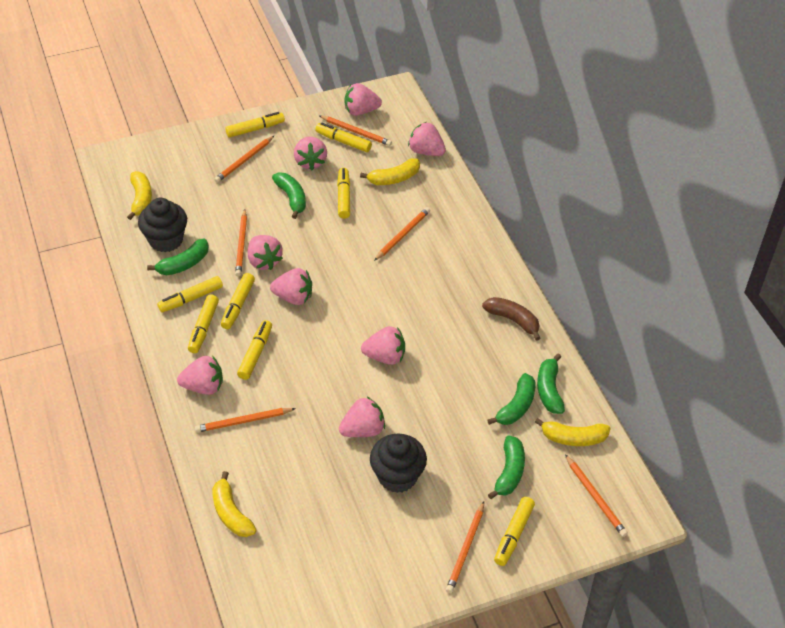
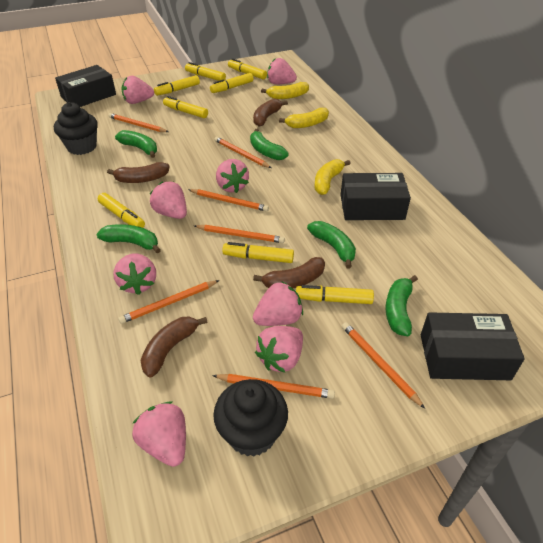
black box: none = 0 -> [55,65,116,107] [341,173,411,220] [421,312,525,380] = 3
brown banana: [482,297,540,341] = 1 -> [107,162,170,183] [141,317,208,377] [253,99,288,126] [253,257,325,288] = 4
yellow banana: [127,171,152,220] [212,471,257,537] [360,158,420,185] [535,418,611,446] = 4 -> [261,82,309,99] [279,108,329,128] [314,159,351,195] = 3

